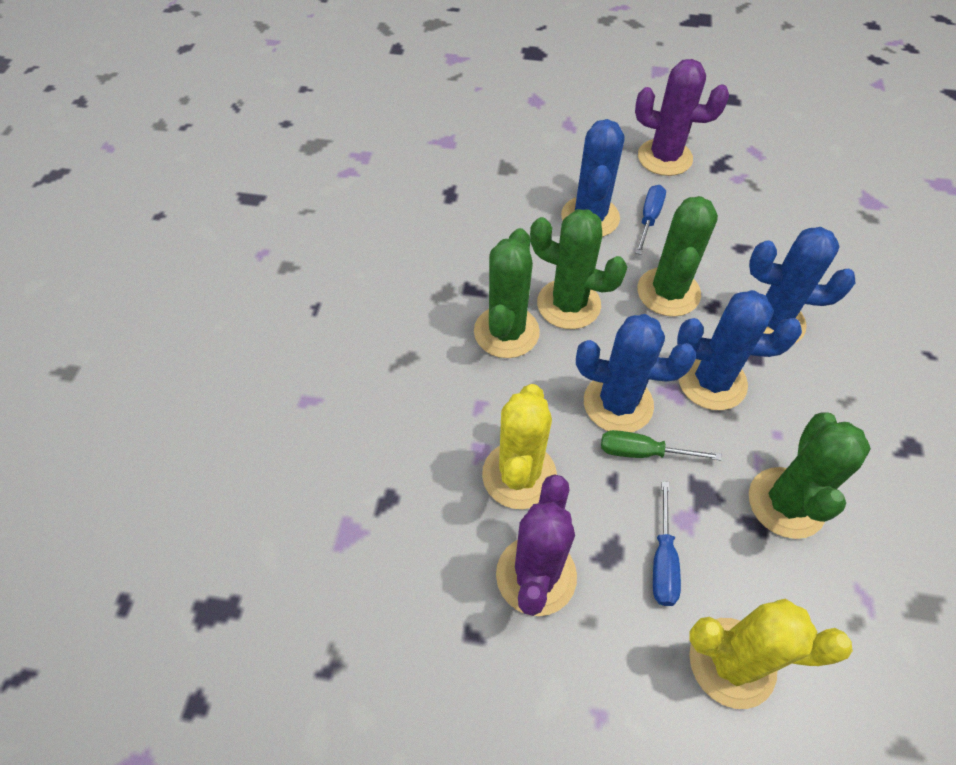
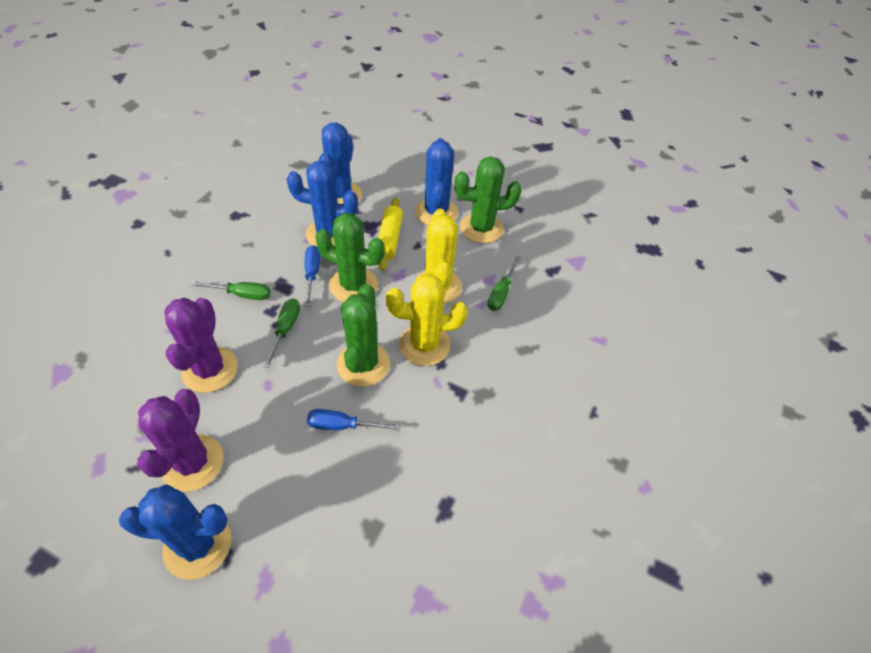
green cactus: [474,228,540,358] [530,209,627,329] [637,196,718,317] [749,412,871,539] = 4 -> [315,213,385,302] [337,284,390,386] [454,156,522,243] = 3
green screwdriver: [601,430,722,461] = 1 -> [190,281,270,300] [264,298,300,368] [487,256,521,311] = 3
yellow rolling pin: none = 0 -> [378,198,403,271] = 1

